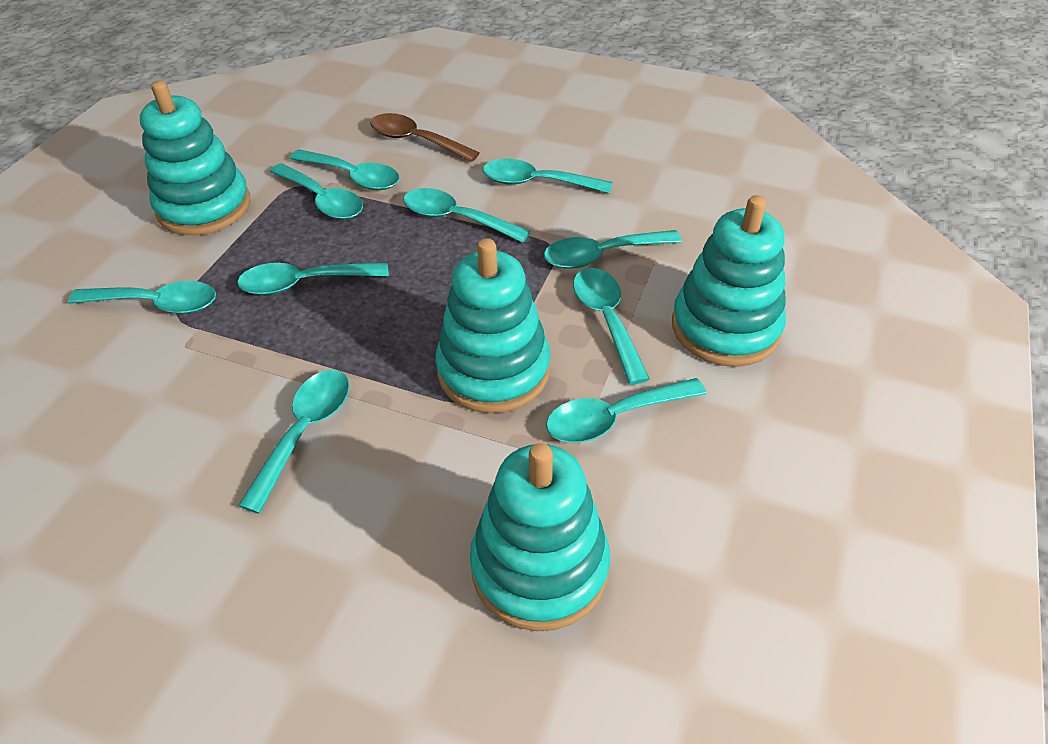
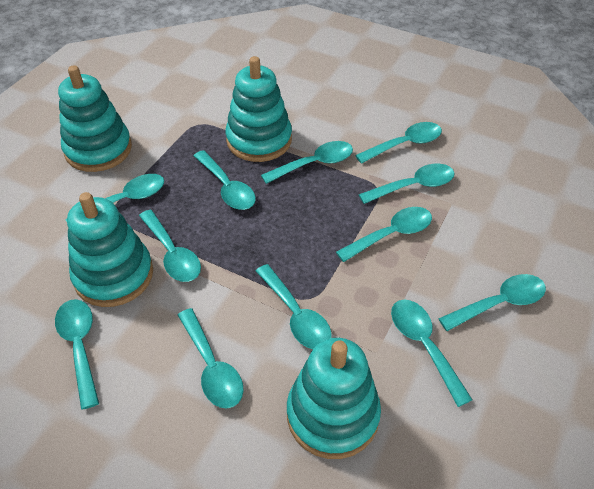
brown spoon: [370,113,480,162] = 1 -> none = 0
turquoise spoon: [68,281,216,314] [237,263,389,295] [238,370,350,514] [269,163,363,220] [289,149,400,190] [403,188,530,243] [483,159,612,193] [544,230,682,269] [546,378,707,443] [573,268,650,385] = 10 -> [55,299,99,409] [65,174,164,222] [139,210,201,282] [178,308,244,408] [194,150,256,210] [256,264,332,349] [261,141,353,184] [336,207,432,262] [355,122,442,164] [359,164,455,204] [391,299,473,407] [438,274,546,331] = 12

